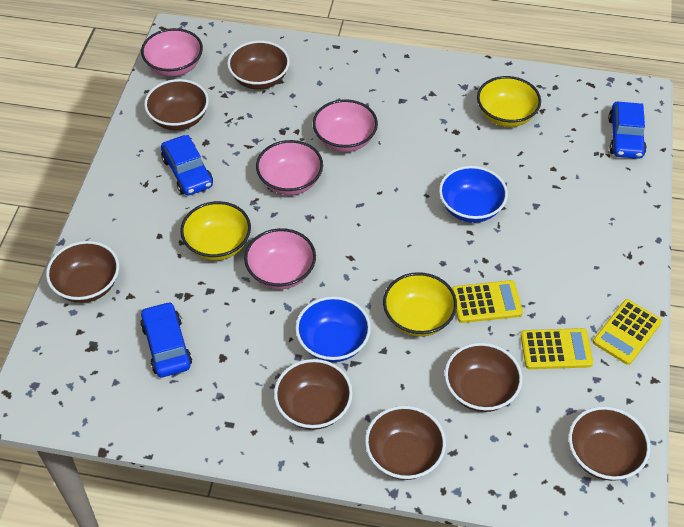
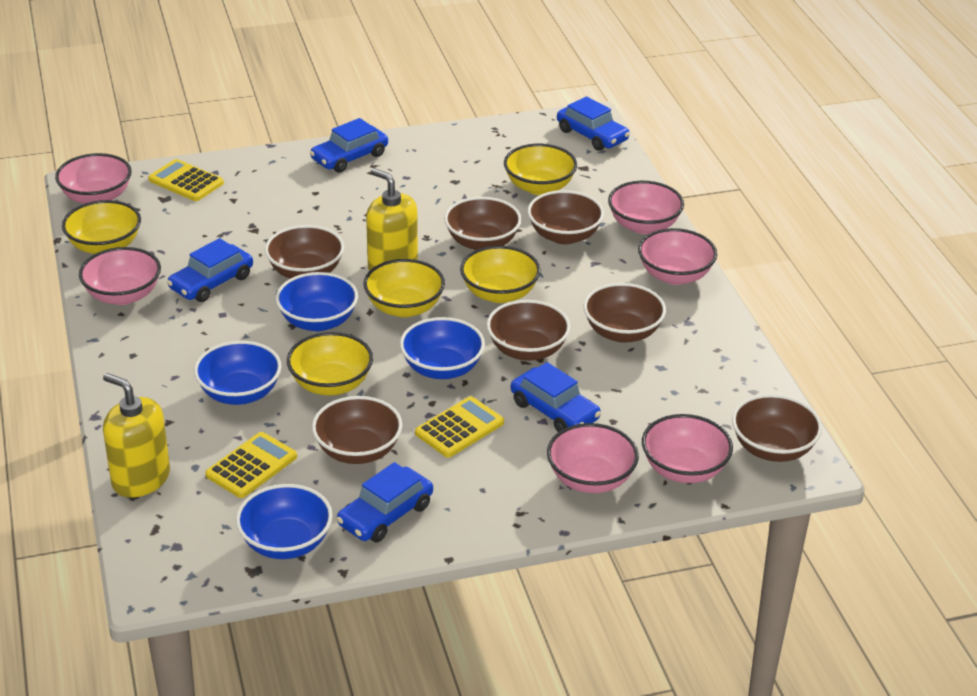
blue bowl: [295,296,371,362] [439,166,508,223] = 2 -> [194,341,282,405] [236,484,333,559] [276,272,358,331] [400,317,485,379] = 4
blue car: [140,301,192,377] [161,135,213,196] [608,102,647,159] = 3 -> [167,238,253,302] [310,118,388,173] [337,462,433,542] [511,362,601,432] [557,96,630,151] = 5
pink bowl: [141,28,203,77] [244,228,316,289] [256,140,323,195] [313,99,378,152] = 4 -> [55,153,132,204] [79,247,161,305] [547,423,639,493] [608,181,684,234] [638,228,717,285] [642,414,733,483] = 6
yellow bowl: [180,201,251,260] [383,272,457,337] [477,76,541,127] = 3 -> [62,200,141,254] [287,332,373,396] [364,259,445,317] [460,246,541,303] [504,144,577,195] = 5
yellow soap dispenser: none = 0 -> [103,373,170,498] [366,168,418,271] = 2

